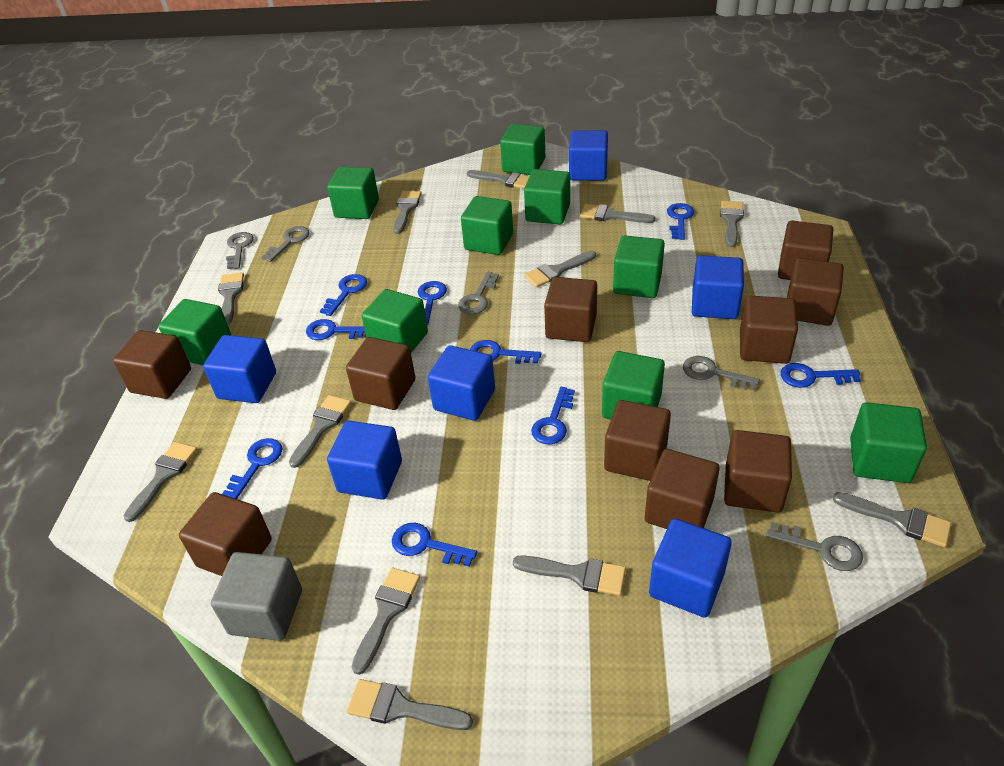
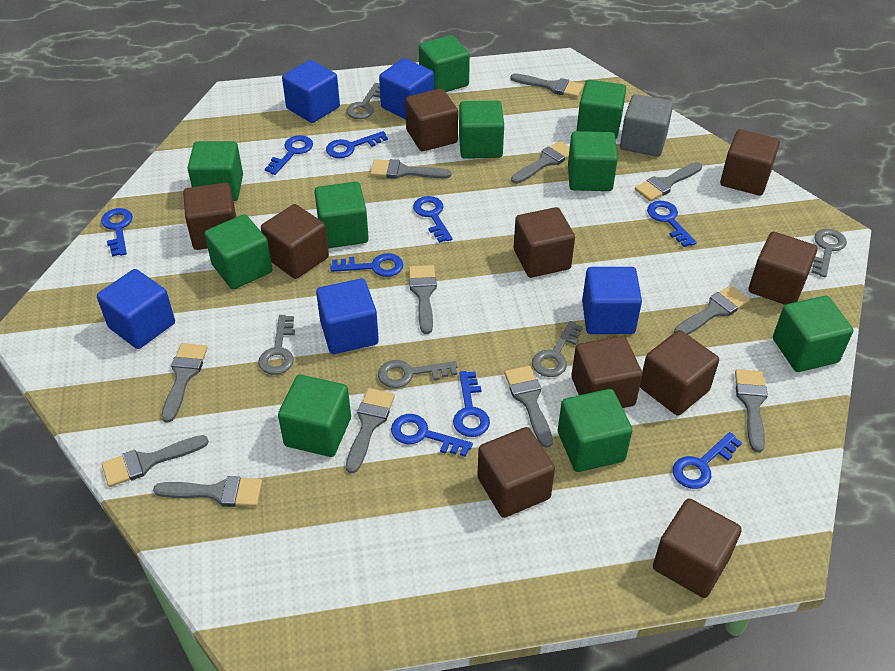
blue cube: [203,335,276,403] [327,421,402,499] [428,345,495,421] [569,131,608,181] [649,519,732,618] [692,255,744,319] = 6 -> [97,269,175,349] [282,60,340,123] [316,278,379,354] [379,58,434,120] [582,267,642,334] = 5
green cube: [158,299,231,365] [327,167,379,219] [362,289,428,353] [461,196,513,255] [500,124,545,175] [524,169,570,224] [602,351,665,420] [613,235,665,298] [850,402,927,483] = 9 -> [187,141,243,201] [204,214,273,289] [278,375,351,457] [314,182,369,248] [419,35,470,92] [459,100,504,159] [558,389,632,472] [568,131,618,191] [576,80,626,139] [773,296,853,372] = 10

